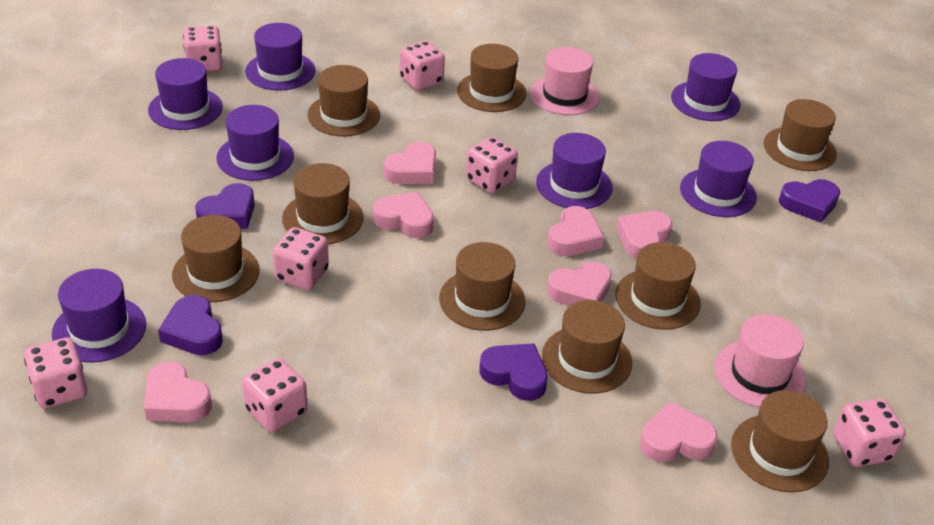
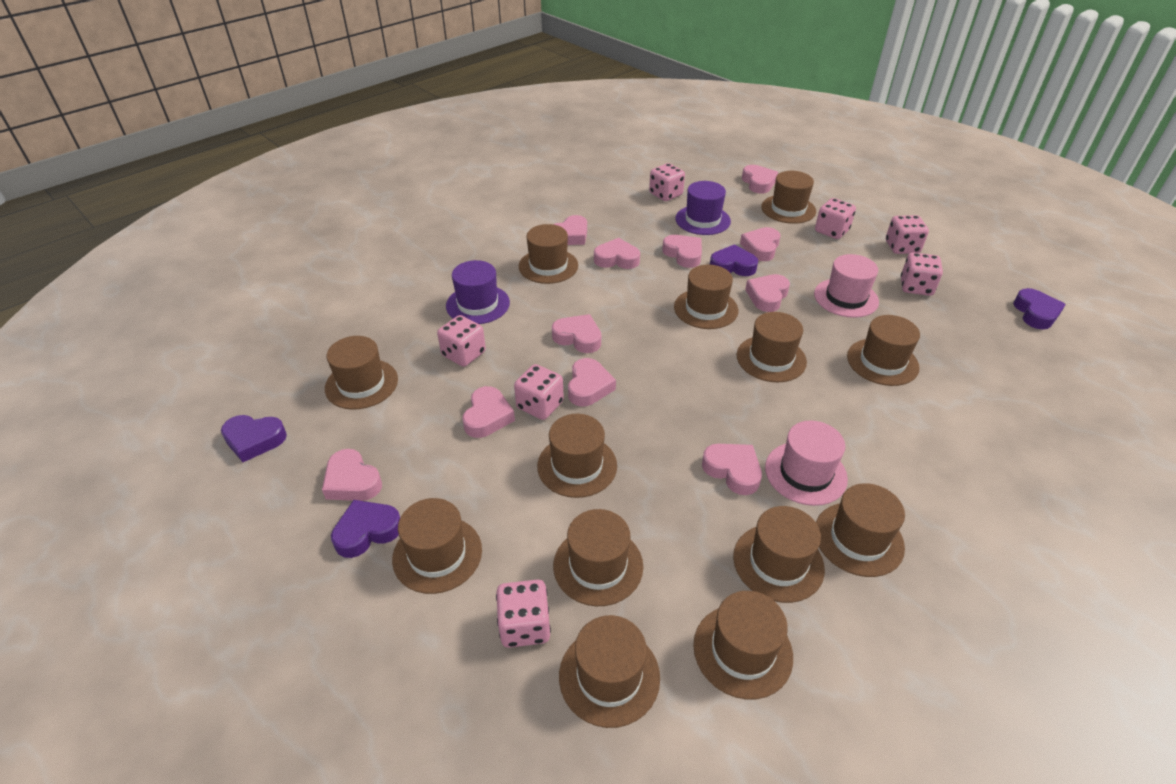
brown hat: [172,215,259,302] [282,163,364,244] [307,65,380,136] [439,242,526,331] [457,44,526,112] [542,300,632,394] [615,242,701,330] [731,390,829,493] [763,99,837,171] = 9 -> [325,336,398,410] [392,498,482,594] [519,224,578,284] [537,414,617,498] [553,509,643,606] [559,615,660,728] [674,265,738,329] [693,591,793,699] [733,506,825,603] [737,312,807,382] [761,171,816,224] [816,483,905,577] [847,315,920,386] = 13
pink heart: [144,362,212,422] [373,192,434,238] [384,142,436,184] [547,206,604,256] [547,262,612,306] [616,211,673,259] [640,402,718,462] = 7 -> [322,449,382,501] [462,386,515,438] [552,314,601,353] [553,215,587,245] [568,358,616,407] [594,238,640,269] [662,235,702,268] [702,444,762,495] [740,227,780,261] [742,165,778,193] [745,274,790,312] = 11
purple hat: [52,269,146,363] [148,58,223,130] [216,105,294,181] [245,23,315,91] [536,133,613,209] [671,53,740,121] [680,141,757,217] = 7 -> [446,260,510,324] [675,181,731,235] = 2

